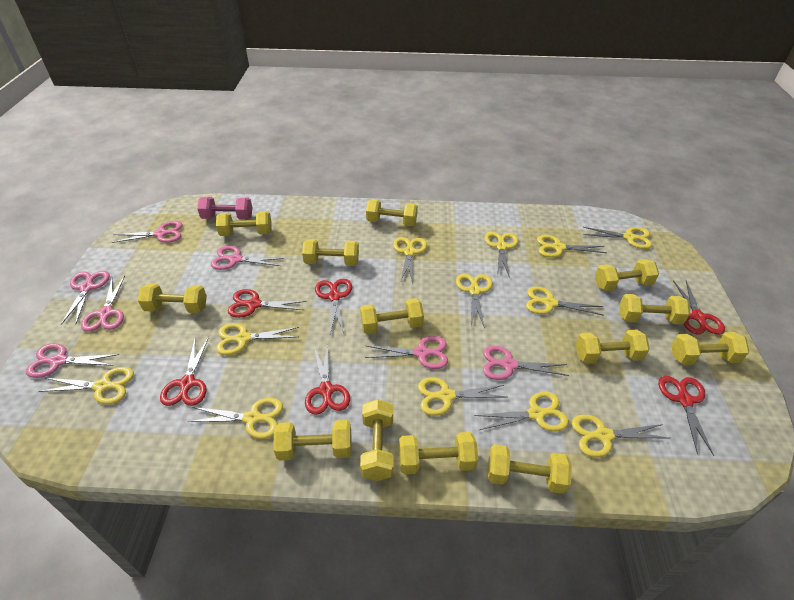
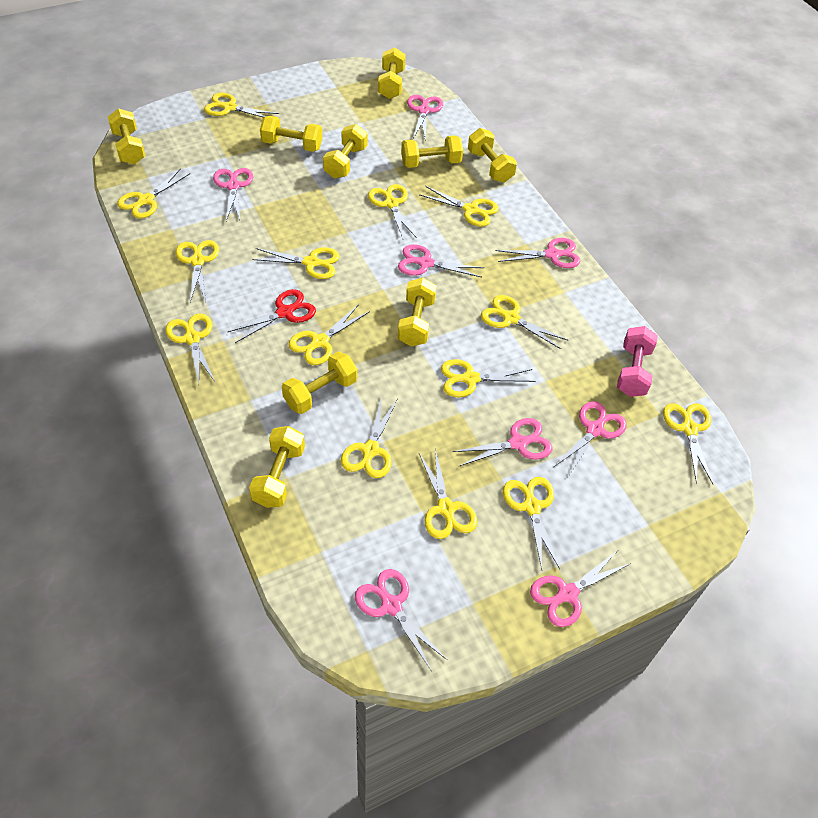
pink scissors: [26,343,120,378] [61,271,110,325] [81,276,125,332] [112,221,183,243] [211,246,284,270] [365,336,448,369] [483,346,569,380] = 7 -> [213,168,253,221] [355,569,447,670] [398,244,484,277] [407,95,443,141] [453,418,552,466] [496,238,580,268] [530,550,631,627] [554,401,627,475] = 8
red scissors: [160,337,209,406] [228,289,307,318] [305,343,350,415] [315,279,352,334] [658,376,714,456] [673,280,725,335] = 6 -> [228,289,316,343] = 1
yellow dumbbell: [138,283,207,313] [216,211,272,236] [273,420,352,461] [302,239,359,266] [360,298,424,334] [360,399,394,481] [366,199,418,226] [399,432,478,475] [488,444,572,494] [576,330,650,364] [595,259,659,291] [619,294,690,324] [671,332,749,365] = 13 -> [108,108,145,164] [249,426,305,508] [260,116,322,152] [282,352,357,414] [323,124,368,179] [378,47,406,99] [398,278,436,347] [401,135,463,168] [468,128,517,183] = 9
yellow scissors: [39,367,134,404] [187,398,283,439] [216,323,299,355] [393,237,427,283] [418,377,507,416] [456,274,493,329] [474,391,569,431] [484,232,518,278] [526,287,604,316] [537,235,606,258] [572,414,669,458] [583,227,652,249] = 12 -> [117,168,190,219] [165,313,215,384] [176,240,219,302] [204,93,279,118] [252,248,339,279] [289,304,370,365] [341,396,398,478] [368,184,417,238] [418,449,477,539] [419,186,499,227] [441,359,535,397] [481,295,568,349] [503,477,560,569] [663,403,714,485] = 14

